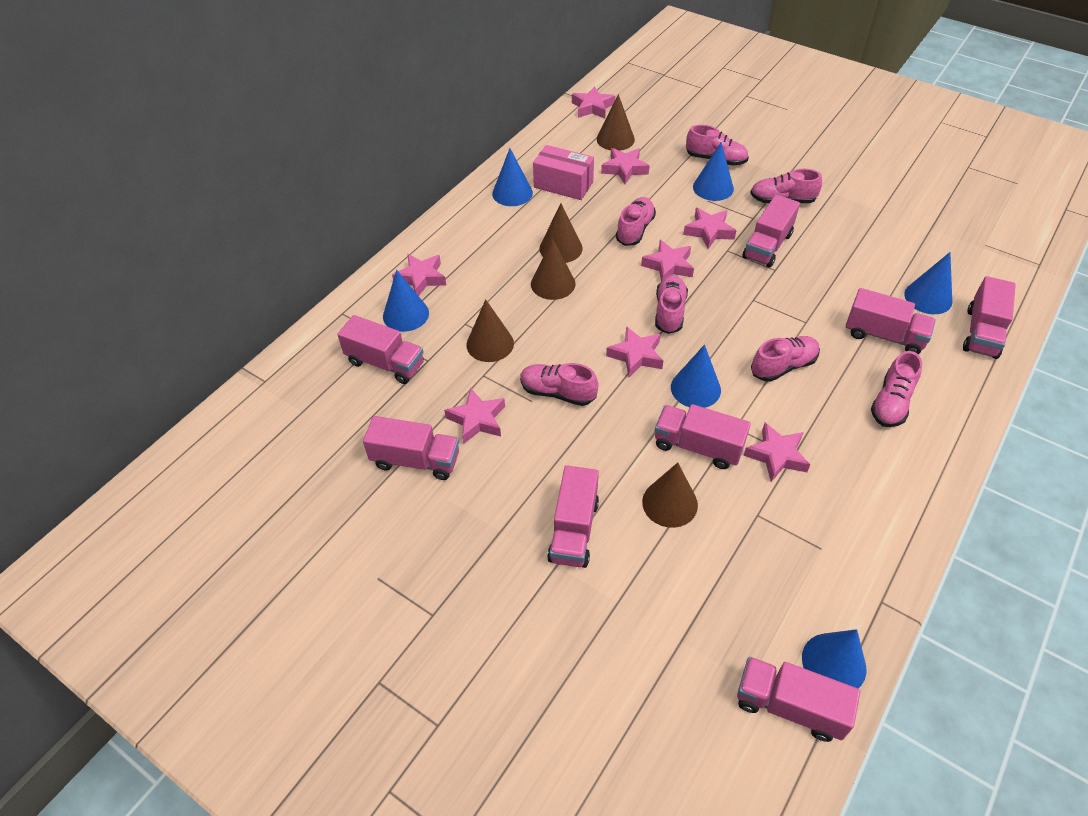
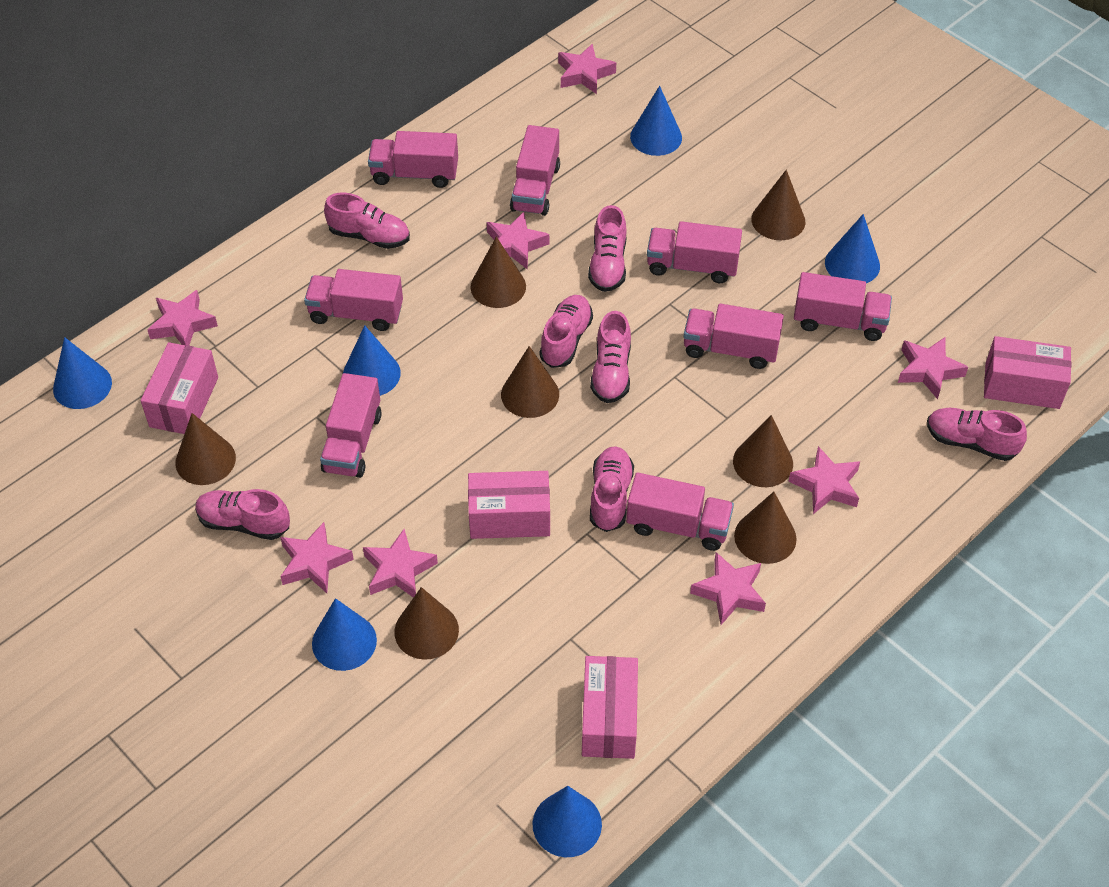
brown cone: [467,299,514,362] [531,238,576,300] [539,203,583,263] [597,94,635,151] [642,463,698,528] = 5 -> [175,413,236,485] [394,587,459,660] [471,237,526,308] [501,346,559,418] [733,415,793,487] [734,492,797,564] [751,170,805,240] = 7
pink box: [533,145,594,200] = 1 -> [141,342,218,434] [468,471,550,539] [582,656,638,759] [984,336,1071,409] = 4

